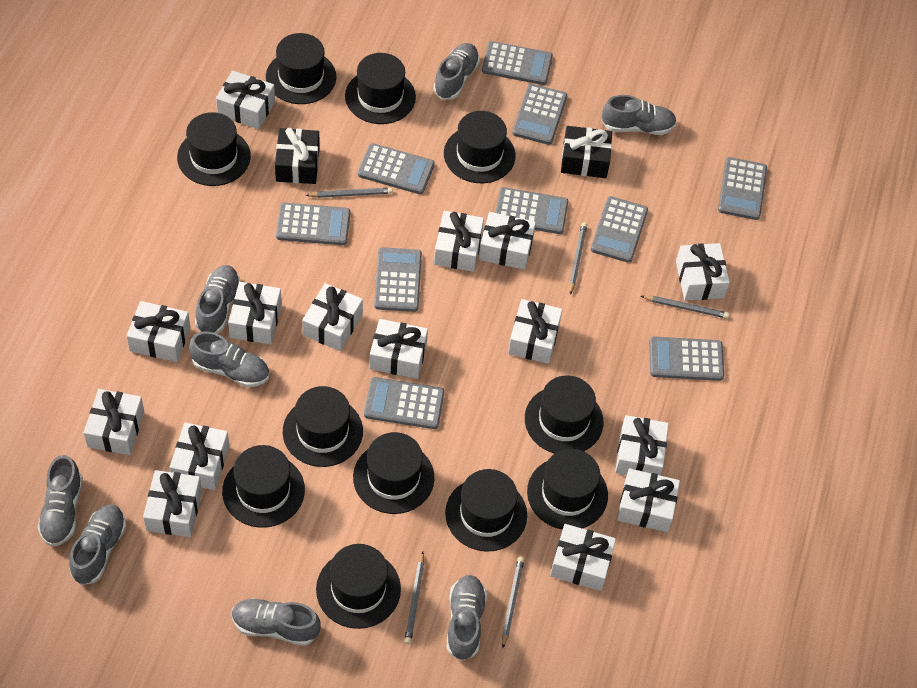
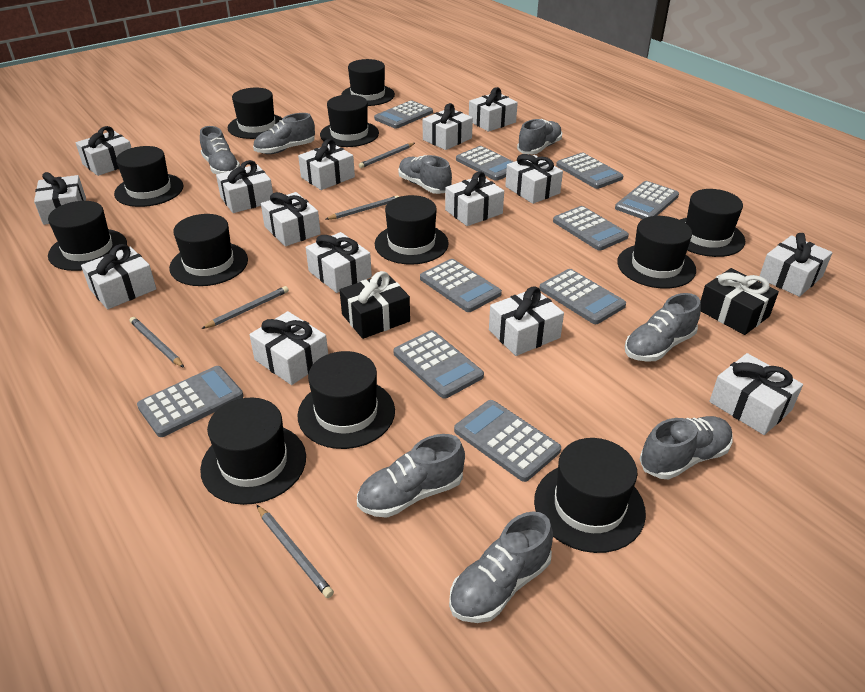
black hat: [177,112,251,186] [222,445,305,528] [266,33,336,104] [283,386,363,467] [316,544,401,629] [345,53,416,124] [353,432,434,514] [444,111,515,183] [445,469,527,552] [525,375,603,454] [527,449,608,530] = 11 -> [48,201,127,271] [114,146,183,207] [169,214,248,286] [200,398,306,505] [228,88,283,139] [297,351,395,449] [320,95,379,147] [341,59,395,106] [375,195,449,265] [534,438,646,553] [617,216,696,288] [680,189,745,257] = 12

